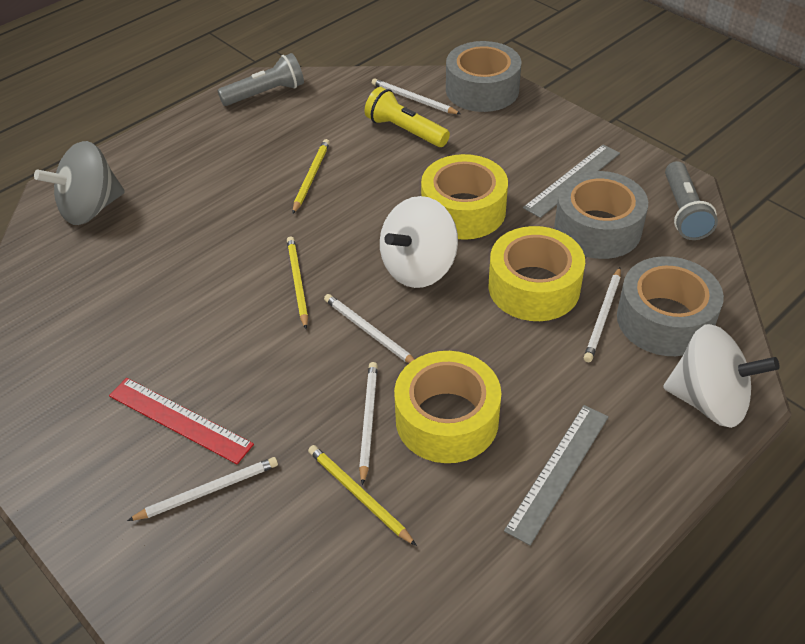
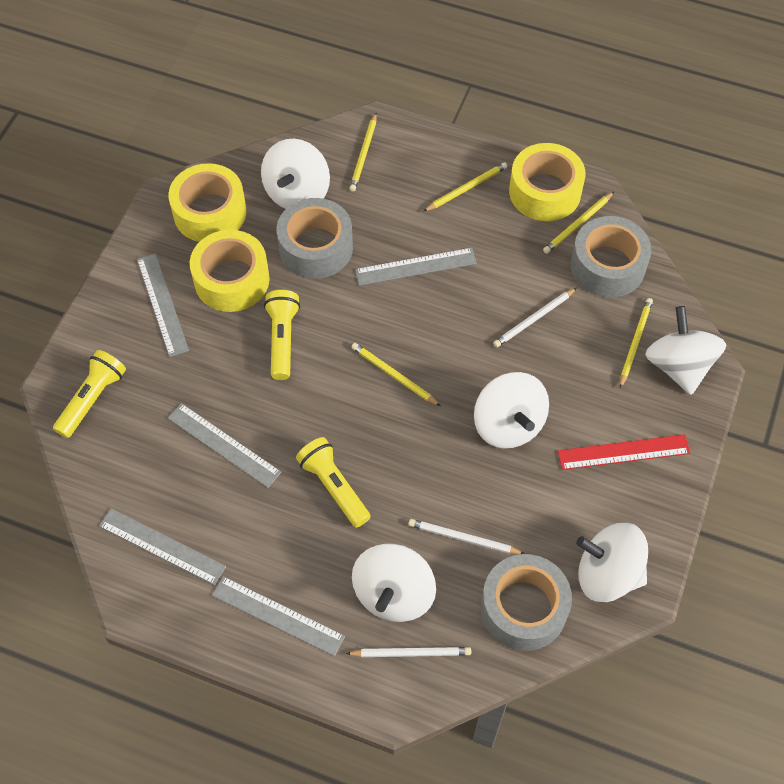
grey flashlight: [217,53,304,106] [665,161,718,240] = 2 -> none = 0
grey ruler: [504,405,609,545] [523,145,620,218] = 2 -> [99,508,226,585] [137,254,189,357] [168,403,281,488] [212,576,345,656] [355,248,477,286] = 5
grey spinning top: [34,141,125,225] = 1 -> none = 0
white pencil: [127,457,278,521] [324,294,415,363] [359,362,378,485] [372,78,461,114] [584,267,621,362] = 5 -> [346,647,471,657] [408,519,525,554] [493,288,577,347] = 3
white spinning top: [380,196,458,288] [663,324,780,428] = 2 -> [261,139,330,209] [352,543,436,622] [474,372,549,449] [576,523,648,602] [645,306,726,395] = 5
yellow flashlight: [364,87,450,147] = 1 -> [53,350,126,438] [264,290,300,380] [296,437,371,528] = 3
yellow pencil: [287,236,308,329] [292,139,330,214] [308,445,417,546] = 3 -> [349,113,377,192] [351,343,440,406] [423,162,507,212] [543,192,614,254] [620,298,653,388] = 5

